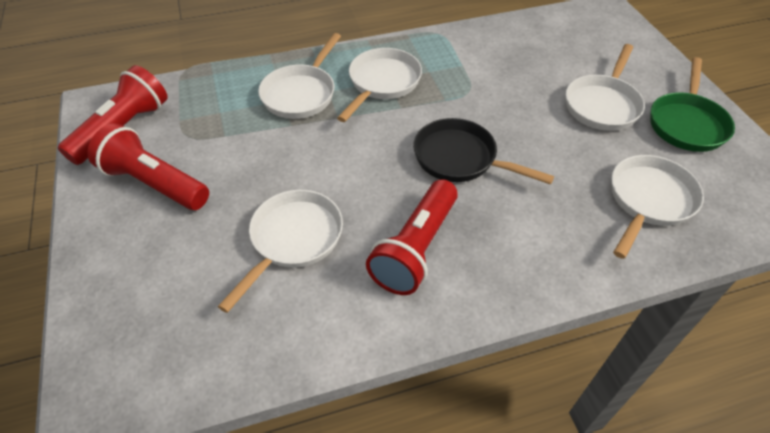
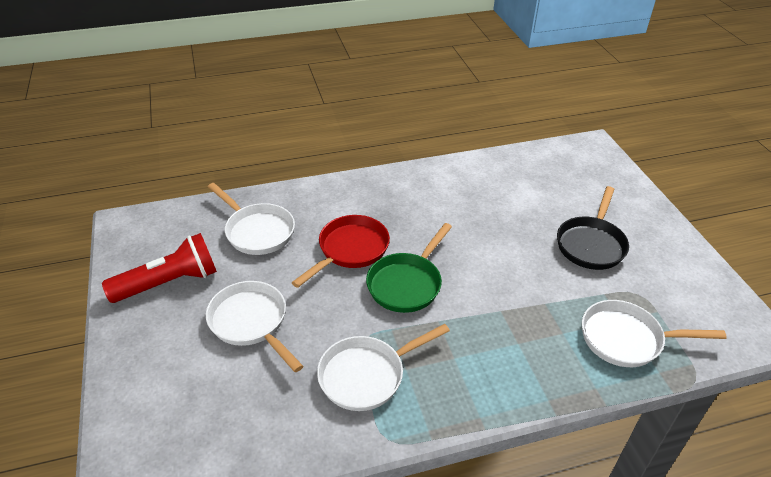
red flashlight: [58,65,168,165] [87,123,209,210] [366,179,458,295] = 3 -> [102,233,217,303] = 1
red pan: none = 0 -> [292,215,390,288] = 1
white pan: [217,190,343,313] [258,33,341,119] [337,48,422,122] [566,44,645,131] [611,155,704,259] = 5 -> [206,281,303,372] [208,183,295,255] [317,324,450,411] [582,300,726,367] = 4

